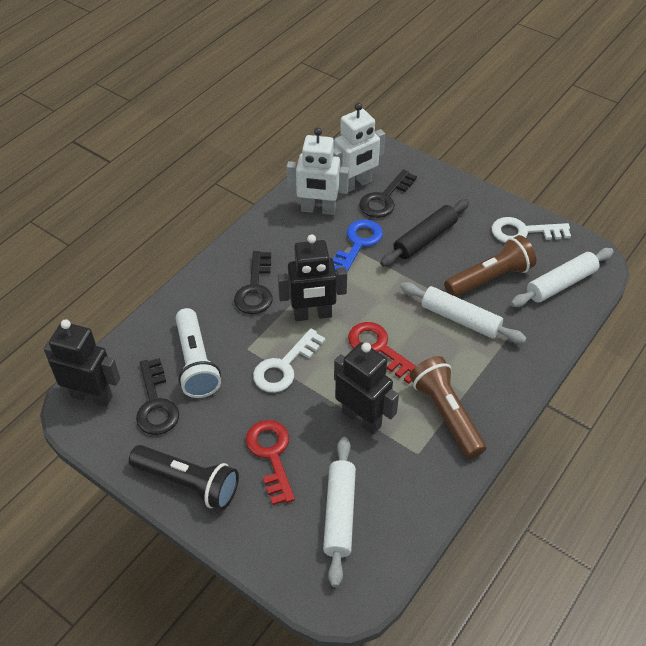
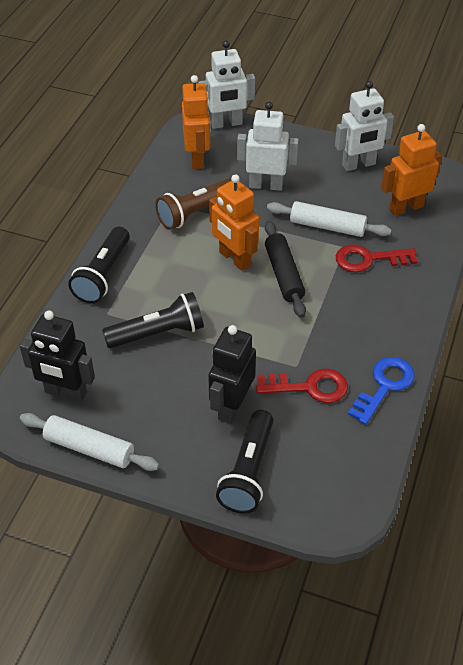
black flashlight: [129,445,239,510] = 1 -> [68,227,130,303] [102,292,204,348] [216,410,274,514] = 3
black key: [136,358,179,435] [234,251,273,314] [359,169,417,218] = 3 -> none = 0
black robot: [43,319,120,407] [278,234,347,321] [334,342,399,434] = 3 -> [20,310,95,403] [208,325,256,424] = 2
brown flashlight: [410,356,486,459] [444,235,536,297] = 2 -> [155,177,232,230] = 1
orange robot: none = 0 -> [182,75,210,169] [209,174,259,271] [381,124,442,216] = 3
white flashlight: [176,308,221,398] = 1 -> none = 0
white key: [253,329,325,393] [492,217,571,243] = 2 -> none = 0
white robot: [287,128,349,215] [333,103,385,192] = 2 -> [198,40,255,129] [237,102,299,191] [335,81,394,171] = 3
white rolling pin: [323,437,356,587] [400,282,527,343] [511,248,614,307] = 3 -> [20,413,159,471] [267,201,391,237] = 2

